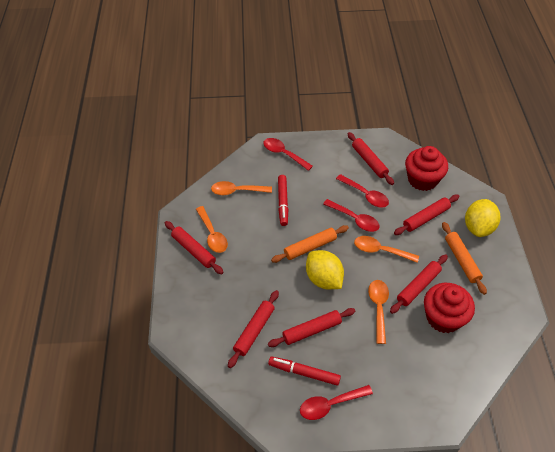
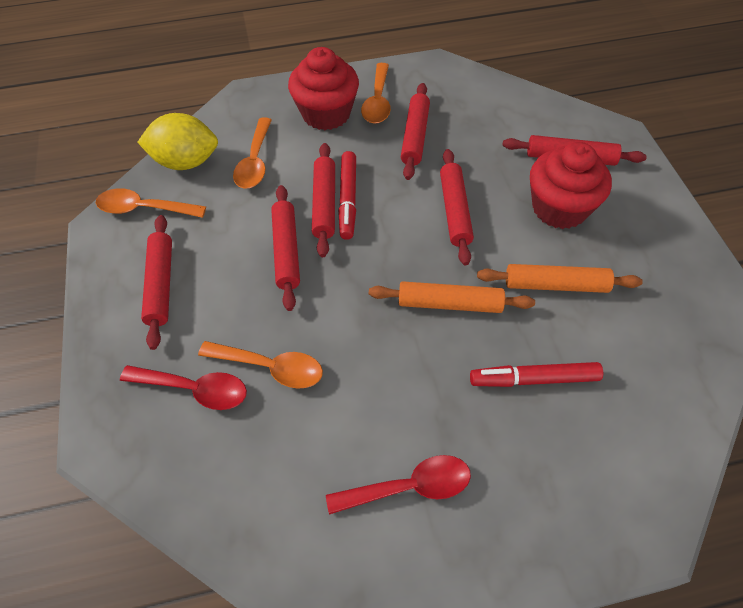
red spoon: [263,138,313,171] [300,385,373,420] [323,199,380,232] [336,174,389,208] = 4 -> [120,365,247,410] [326,455,471,515] = 2
yellow lemon: [306,250,344,289] [465,199,500,237] = 2 -> [138,113,218,170] = 1

